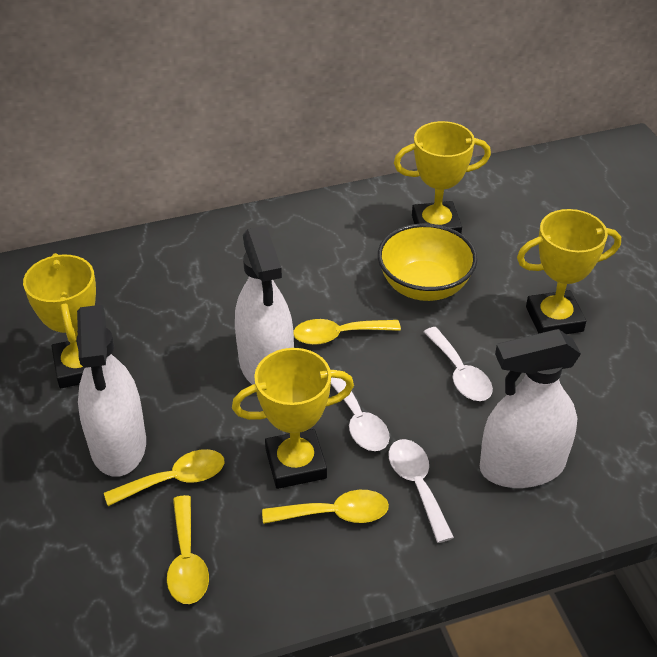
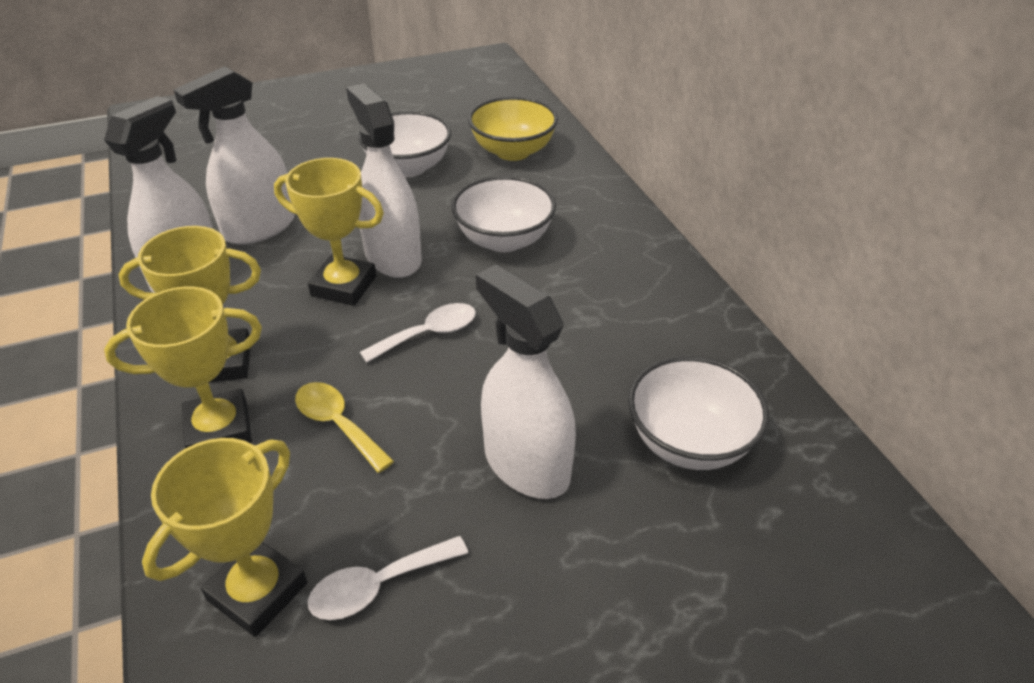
white bowl: none = 0 -> [358,111,451,177] [451,176,556,252] [628,356,769,470] = 3
white spoon: [331,378,390,451] [389,439,454,543] [424,327,493,401] = 3 -> [308,536,468,620] [360,303,476,363] = 2
white spray bottle: [76,305,146,477] [235,226,294,385] [480,329,581,488] = 3 -> [104,96,213,293] [174,66,295,245] [346,83,422,278] [476,265,576,499] = 4
yellow spoon: [104,449,225,506] [167,495,209,604] [262,490,389,524] [293,319,401,345] = 4 -> [295,382,394,473] = 1

